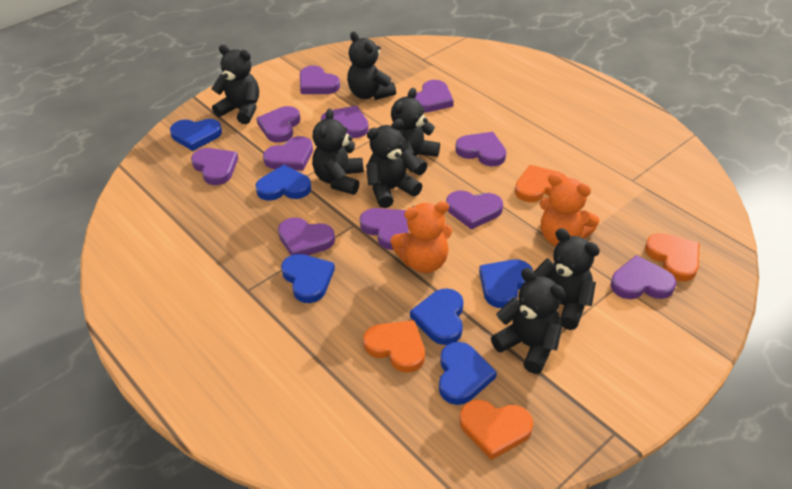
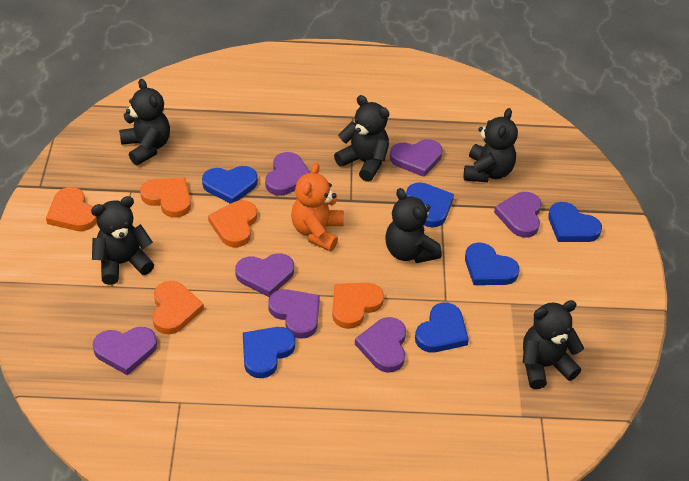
black teddy bear: [211,45,259,124] [312,108,364,195] [347,31,396,100] [366,119,422,208] [391,88,440,175] [491,268,566,374] [534,228,600,330] = 7 -> [91,196,154,285] [119,79,170,165] [334,95,389,182] [385,188,442,263] [464,108,518,182] [523,300,584,389] = 6
orange heart: [363,320,425,372] [460,400,533,460] [515,165,568,202] [645,233,699,282] = 4 -> [46,187,97,231] [140,178,191,218] [152,281,204,334] [208,200,257,247] [332,283,384,329] = 5
orange teddy bear: [391,201,452,273] [540,173,599,246] = 2 -> [291,163,344,252] = 1
purple heart: [191,148,238,185] [256,106,300,143] [263,136,313,171] [278,217,335,255] [300,65,340,94] [321,106,369,138] [360,208,408,250] [415,80,454,113] [446,190,503,230] [455,132,506,166] [611,255,676,299] = 11 -> [93,327,157,375] [235,253,294,297] [265,152,310,196] [268,289,320,339] [355,317,406,373] [390,139,443,177] [494,192,541,238] = 7

